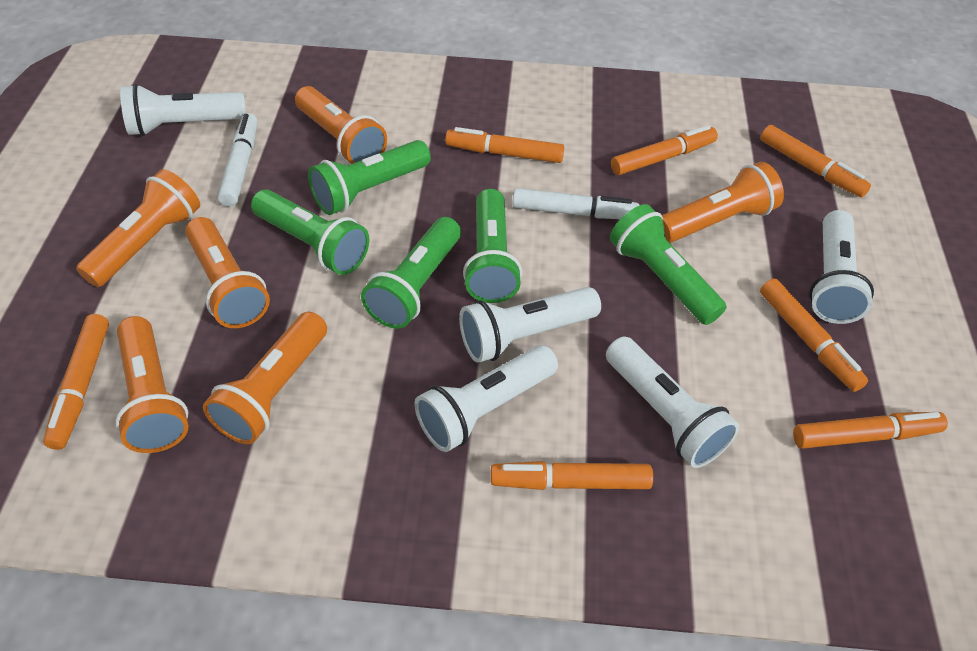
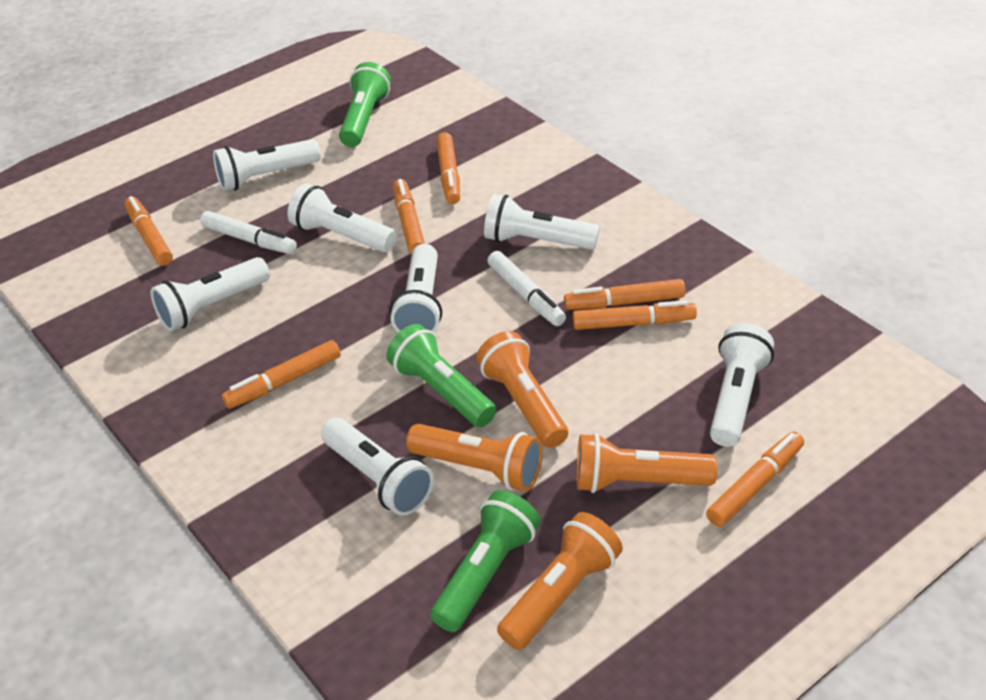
green flashlight: [251,189,369,275] [308,140,431,215] [361,217,461,329] [463,189,522,303] [610,204,727,325] = 5 -> [339,62,391,147] [386,324,496,427] [431,490,541,632] = 3
orange flashlight: [76,169,200,287] [115,316,189,453] [185,217,270,328] [203,312,327,444] [295,86,387,164] [662,162,784,243] = 6 -> [406,424,543,492] [476,331,568,448] [497,512,623,650] [576,433,717,493] = 4
white flashlight: [120,84,246,136] [414,345,558,452] [459,287,601,363] [606,337,739,468] [809,210,874,324] = 5 -> [150,257,270,331] [213,139,320,191] [288,184,397,252] [321,418,434,516] [390,244,442,333] [484,194,600,250] [710,323,774,447] = 7

